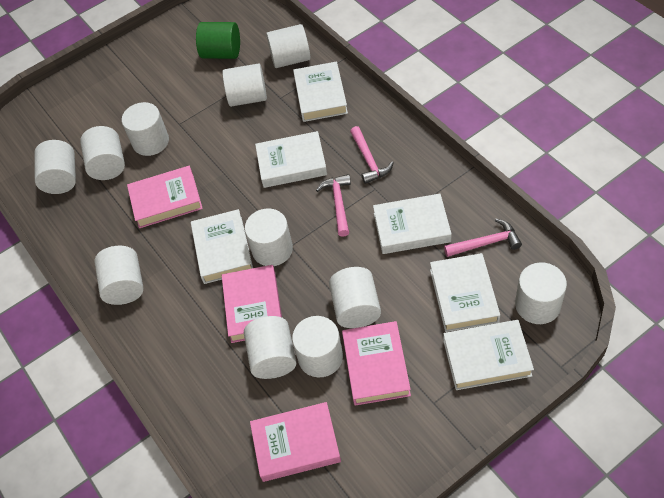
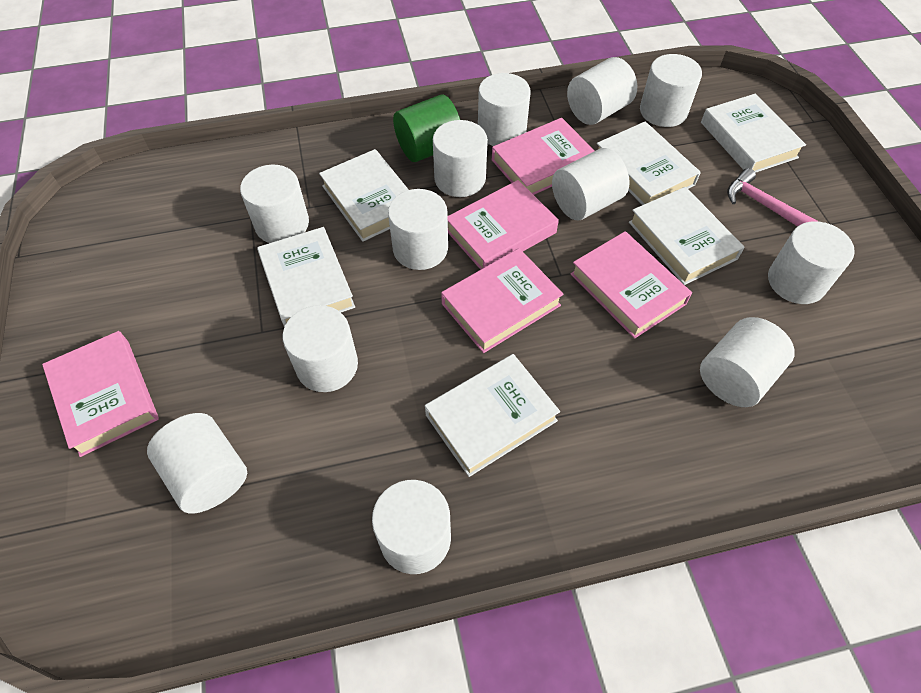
pink book: [127,166,203,228] [222,265,282,343] [250,402,341,482] [342,321,411,405] = 4 -> [42,331,159,457] [441,248,564,353] [448,180,559,270] [492,118,595,195] [571,231,692,339] = 5
pink hammer: [316,174,351,237] [350,126,394,184] [444,218,522,257] = 3 -> [727,168,819,227] = 1
white cylinder: [34,140,76,194] [80,126,125,180] [94,246,144,305] [122,102,169,156] [222,63,267,107] [244,316,297,379] [245,208,293,266] [266,24,310,68] [292,316,343,377] [329,267,381,328] [515,262,567,324] = 11 -> [147,413,247,514] [240,165,309,243] [283,305,358,392] [372,480,451,574] [388,189,448,270] [433,120,488,197] [478,73,530,146] [552,148,630,220] [567,57,637,125] [640,54,702,127] [700,317,795,407] [768,221,855,304] = 12

